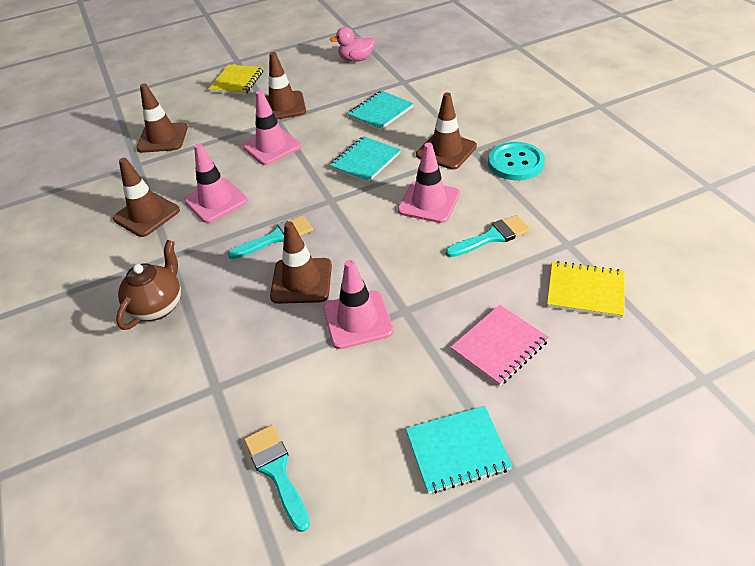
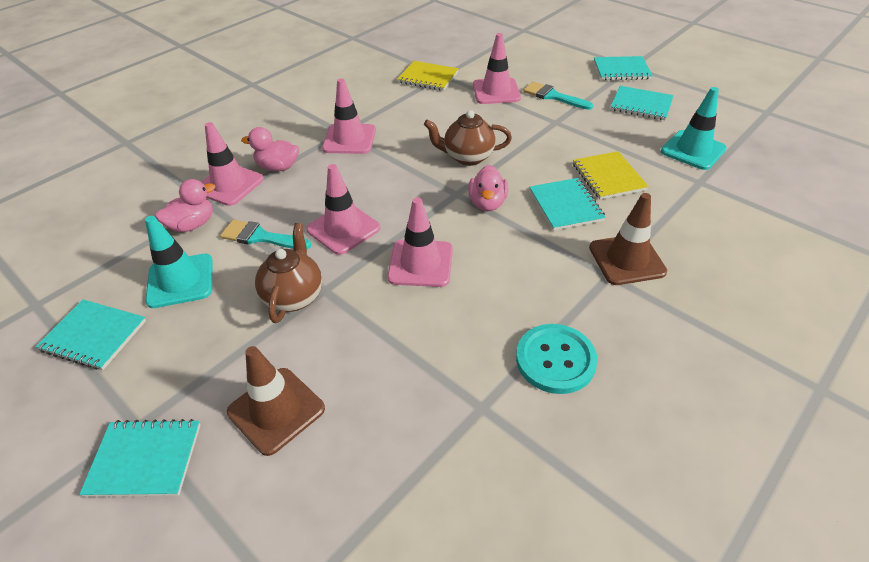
brown teapot: [116,240,181,330] = 1 -> [255,223,322,323] [424,110,512,166] = 2
brown traffic cone: [113,158,180,237] [136,84,188,153] [265,52,306,119] [270,221,332,304] [416,93,477,170] = 5 -> [227,346,325,456] [589,193,667,285] = 2
pink duck: [330,27,375,62] = 1 -> [155,179,215,232] [241,127,299,171] [468,165,508,211] = 3
pink notebook: [450,305,549,386] = 1 -> none = 0
pink traffic cone: [184,143,248,223] [242,90,301,165] [323,260,394,349] [398,143,460,223] = 4 -> [201,122,264,206] [306,164,381,255] [322,78,376,154] [387,197,453,287] [473,33,521,104] = 5
turquoise brush: [228,215,313,259] [244,425,310,532] [446,215,531,257] = 3 -> [220,220,311,249] [523,82,593,110] = 2
turquoise notebook: [330,136,400,183] [347,90,414,131] [406,406,513,494] = 3 -> [36,299,146,370] [79,419,200,497] [530,178,606,231] [594,56,653,80] [610,86,674,120] = 5
turquoise traffic cone: none = 0 -> [145,216,213,308] [661,87,727,170] = 2

